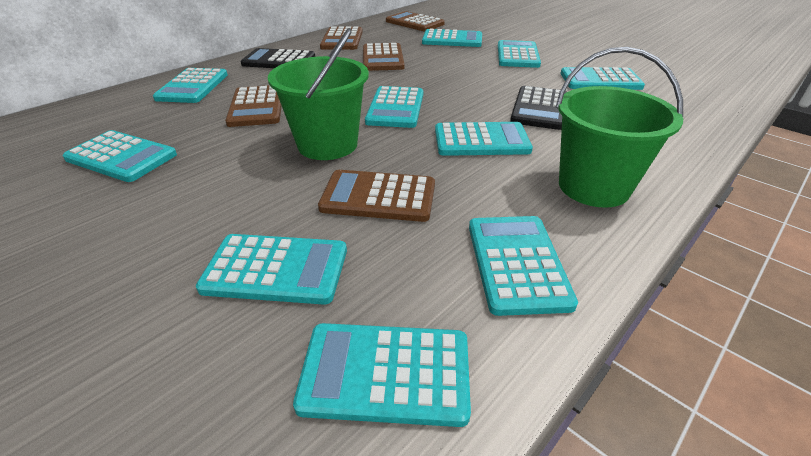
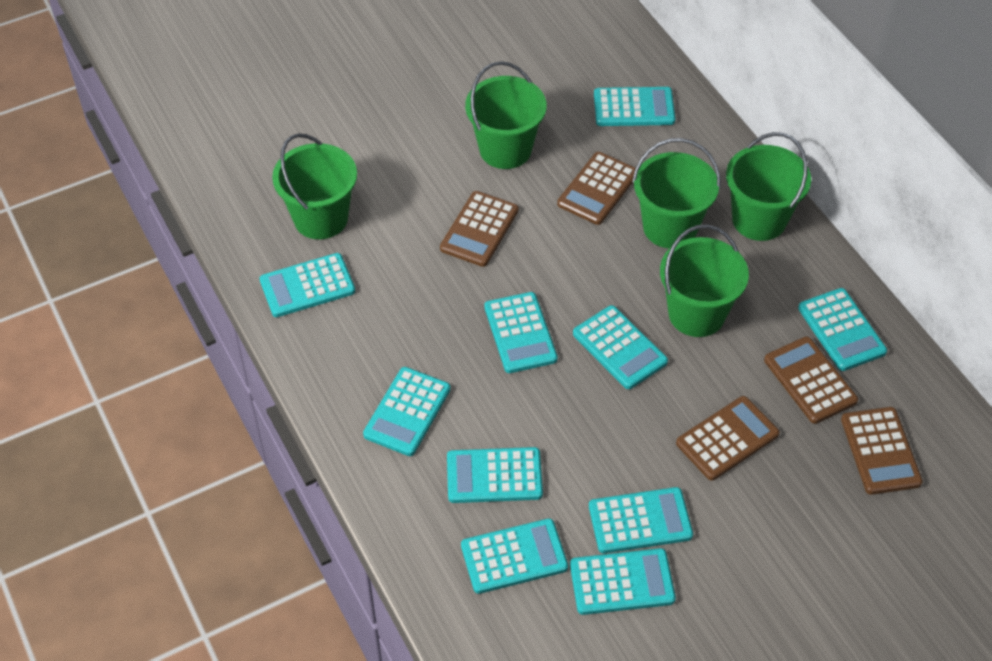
black calculator: [241,48,315,68] [510,86,567,130] = 2 -> none = 0
green bucket: [268,28,369,160] [555,47,683,208] = 2 -> [272,133,357,239] [465,61,547,169] [632,138,721,248] [660,224,749,337] [726,132,811,241] = 5

